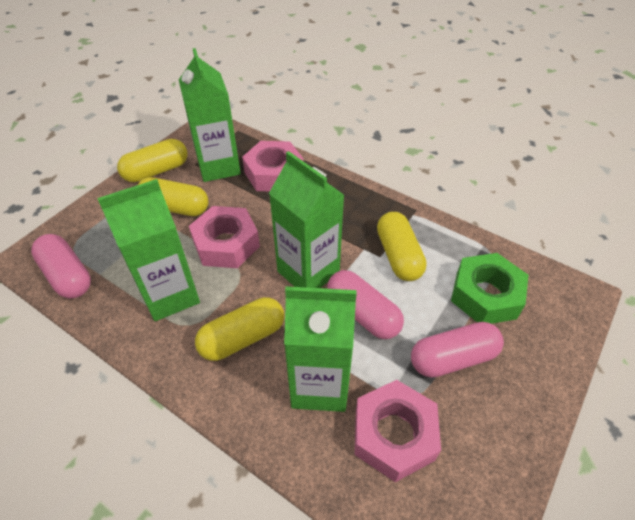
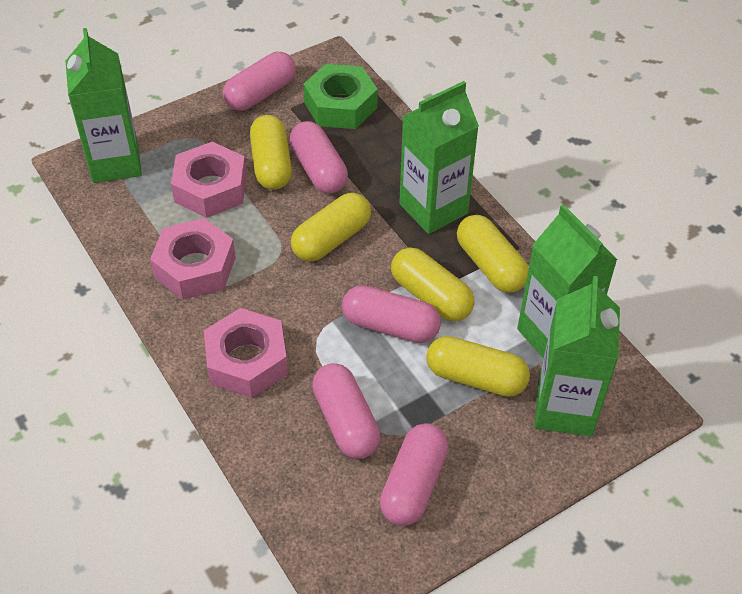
pink capsule: [31,234,91,299] [327,270,404,339] [411,322,504,377] = 3 -> [223,52,296,111] [290,121,348,193] [312,363,381,459] [342,285,441,343] [380,423,448,526] = 5
yellow capsule: [117,139,187,182] [137,177,208,216] [195,297,284,361] [377,212,427,281] = 4 -> [250,115,292,190] [291,193,371,262] [391,247,475,321] [426,336,530,397] [457,215,529,293] = 5

